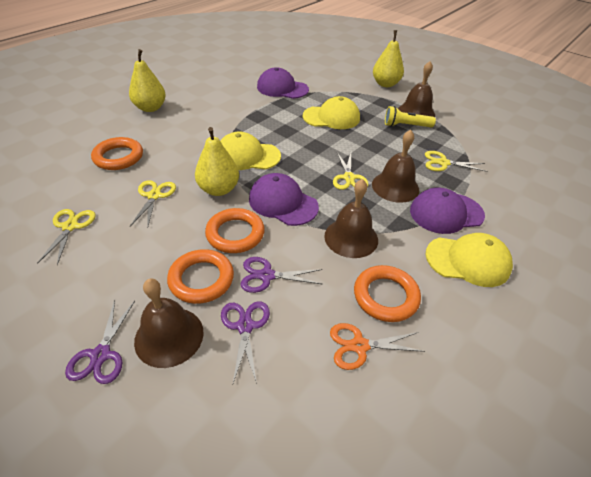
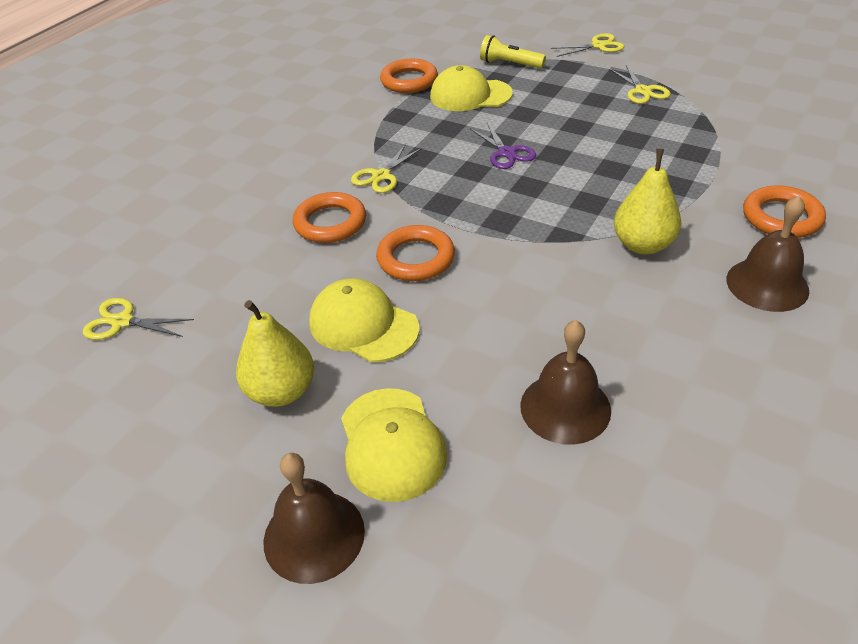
brown bell: [134,279,204,368] [324,179,378,258] [372,130,419,203] [398,61,435,117] = 4 -> [264,453,365,584] [520,320,611,445] [726,196,809,312] = 3
orange scissors: [330,323,425,370] = 1 -> none = 0
purple cap: [249,173,319,226] [257,67,309,99] [410,188,485,234] = 3 -> none = 0
purple scissors: [65,300,135,384] [221,301,270,384] [240,257,322,293] = 3 -> [470,123,536,169] = 1
yellow pear: [129,49,166,112] [195,127,239,196] [373,30,404,87] = 3 -> [236,300,314,407] [614,149,681,254] = 2

